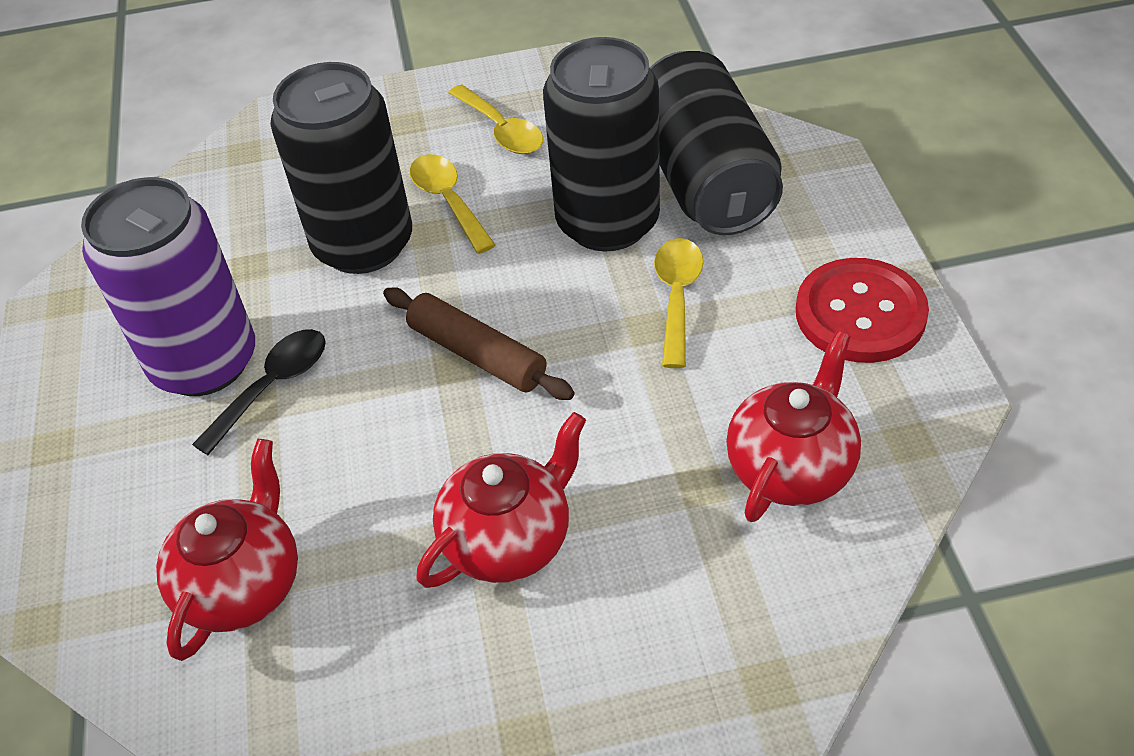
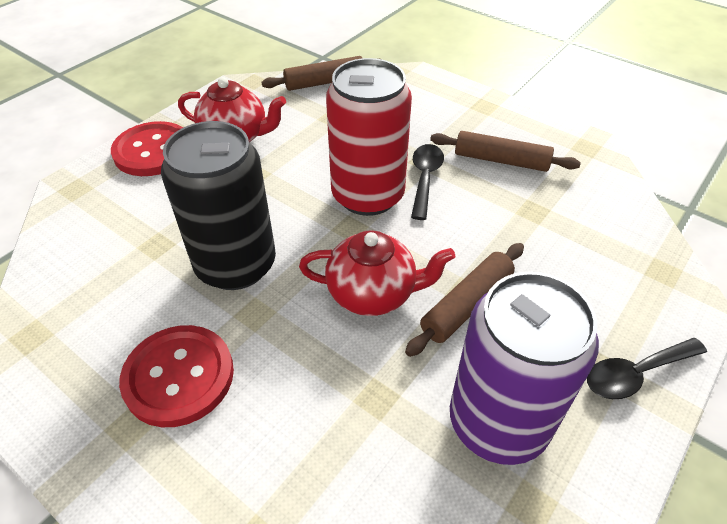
black can: [270,62,412,274] [543,37,660,251] [650,51,783,235] = 3 -> [161,121,276,290] = 1
black spoon: [192,329,326,455] = 1 -> [411,144,444,220] [587,338,707,399] = 2
brown rolling pin: [383,287,575,400] = 1 -> [261,56,379,91] [405,243,524,357] [430,131,581,172] = 3
red button: [796,258,929,363] = 1 -> [111,121,183,176] [119,325,234,427] = 2
red can: none = 0 -> [326,58,412,216] = 1
red teapot: [156,439,298,661] [416,412,586,588] [726,331,861,522] = 3 -> [178,77,286,142] [299,230,455,316] = 2
yellow spoon: [410,154,495,254] [449,85,543,154] [654,238,704,368] = 3 -> none = 0

